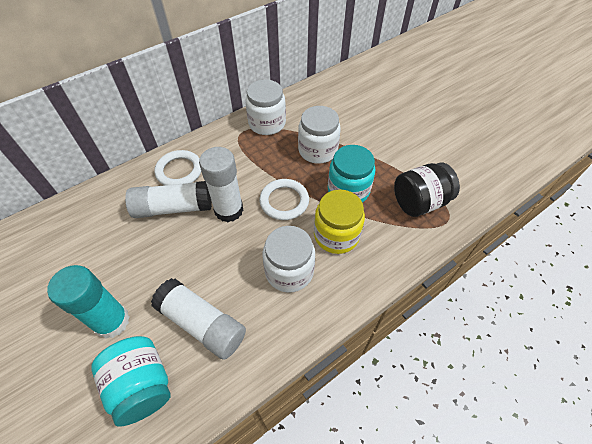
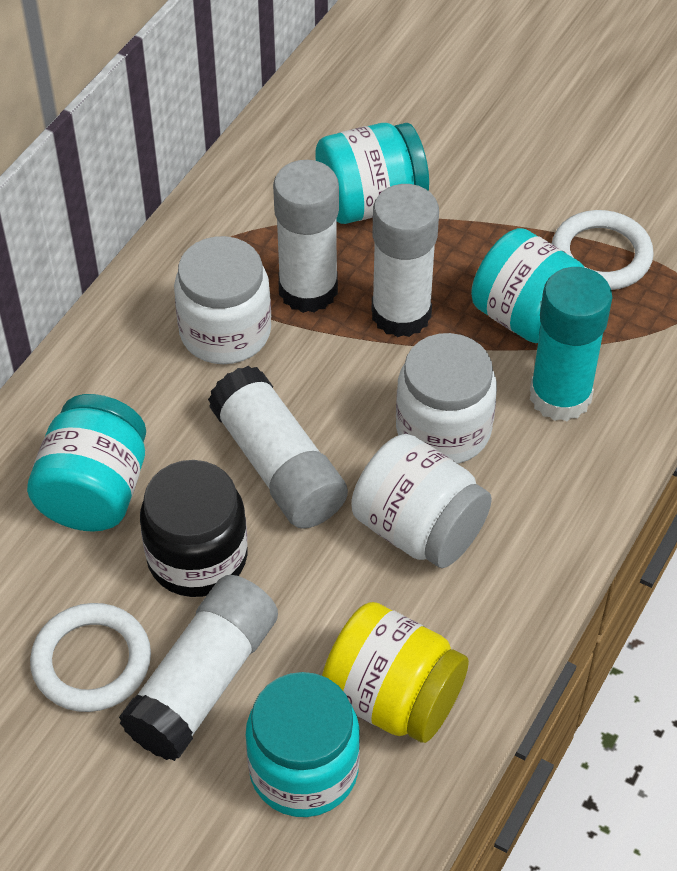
turquoise jar: [91,336,170,427] [328,145,375,203] = 2 -> [27,394,146,532] [246,672,360,817] [315,123,429,224] [471,228,584,343] = 4
white glue stick: [125,181,212,218] [151,278,246,360] [199,147,244,222] = 3 -> [119,575,278,761] [208,366,348,529] [273,160,339,313] [371,184,439,337] = 4

